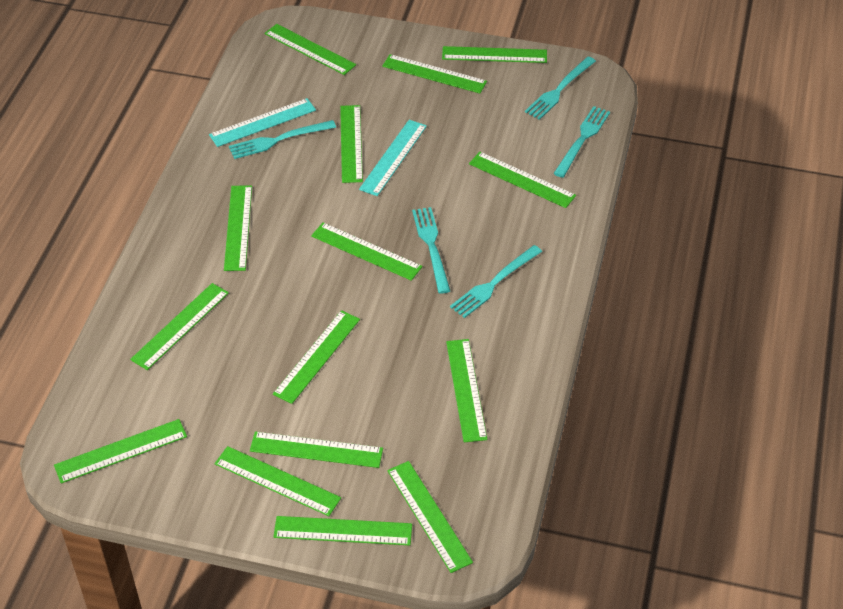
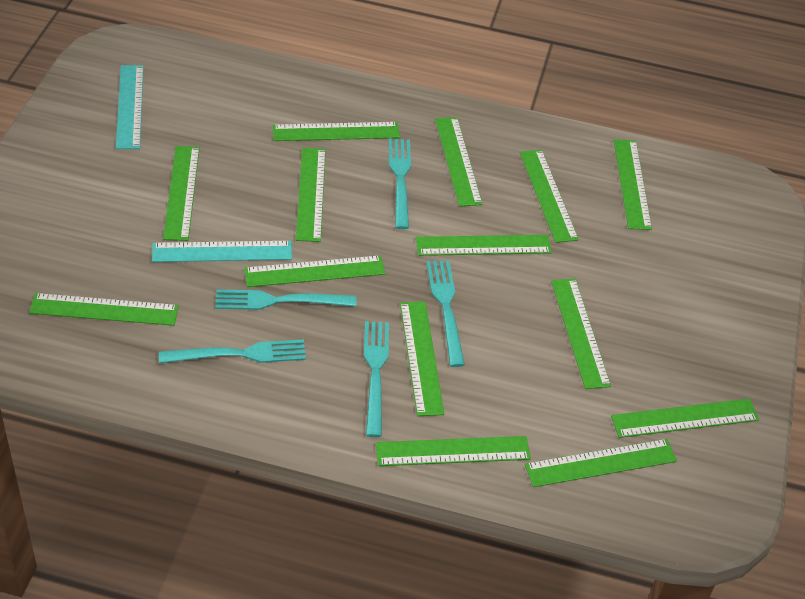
green ruler: [54,419,187,484] [130,283,229,370] [215,446,341,516] [224,185,252,271] [250,432,383,468] [264,24,356,75] [273,310,360,404] [273,516,412,546] [311,223,423,281] [340,105,363,183] [382,54,487,93] [387,461,473,573] [442,46,547,63] [446,339,487,442] [469,152,576,208] = 15 -> [29,293,179,326] [163,146,200,241] [244,255,385,287] [272,122,400,141] [296,148,326,242] [376,436,531,466] [400,301,444,416] [416,235,552,256] [435,117,482,207] [520,150,579,243] [525,439,677,487] [551,279,611,389] [611,399,759,438] [614,139,652,230] = 14

